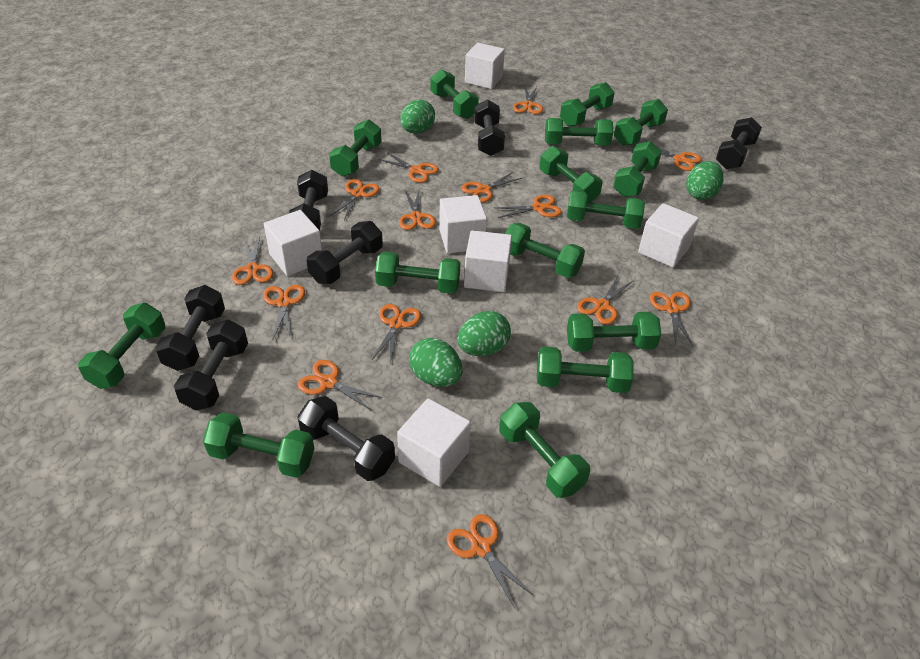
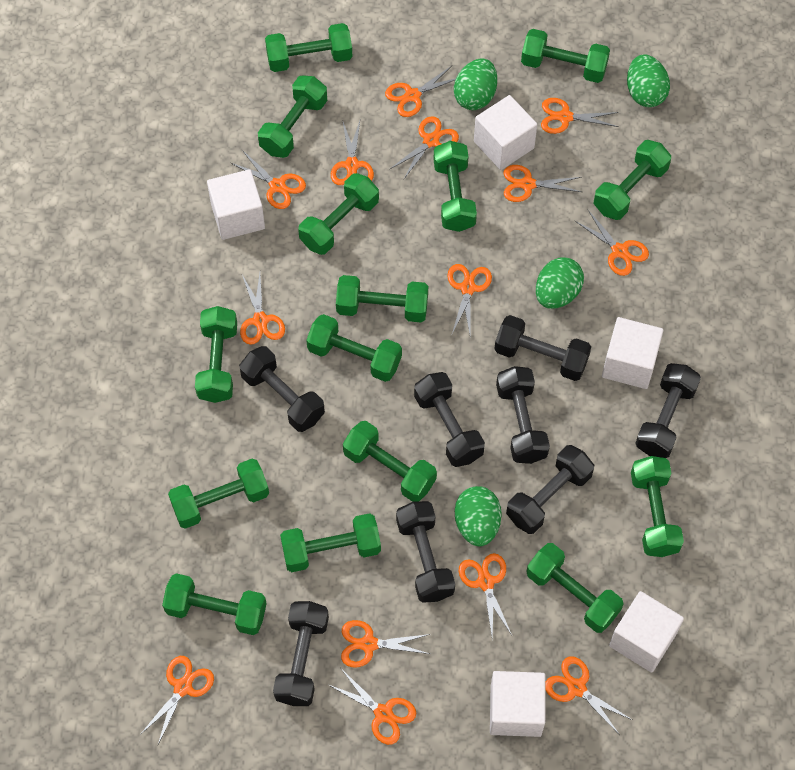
black dumbbell: [155,285,225,371] [174,319,248,410] [289,170,328,231] [297,396,395,481] [306,221,383,284] [474,99,505,156] [716,117,762,169] = 7 -> [239,346,325,432] [273,601,329,706] [396,501,455,603] [414,372,485,467] [495,315,591,381] [496,366,550,464] [506,445,594,534] [635,363,701,458] = 8
white cube: [264,210,322,276] [397,398,471,487] [439,195,487,253] [464,230,512,292] [465,43,505,89] [638,203,699,268] = 6 -> [207,169,265,240] [474,95,537,170] [490,671,545,737] [602,317,664,389] [609,591,684,673] = 5

